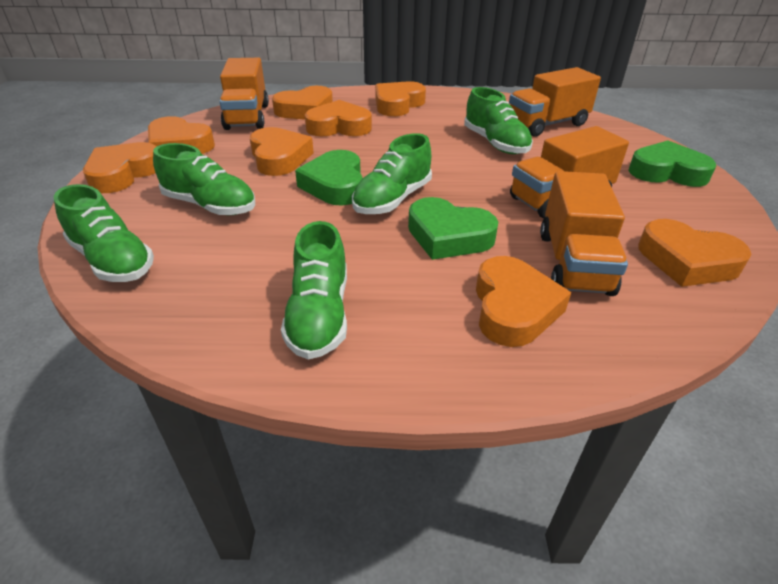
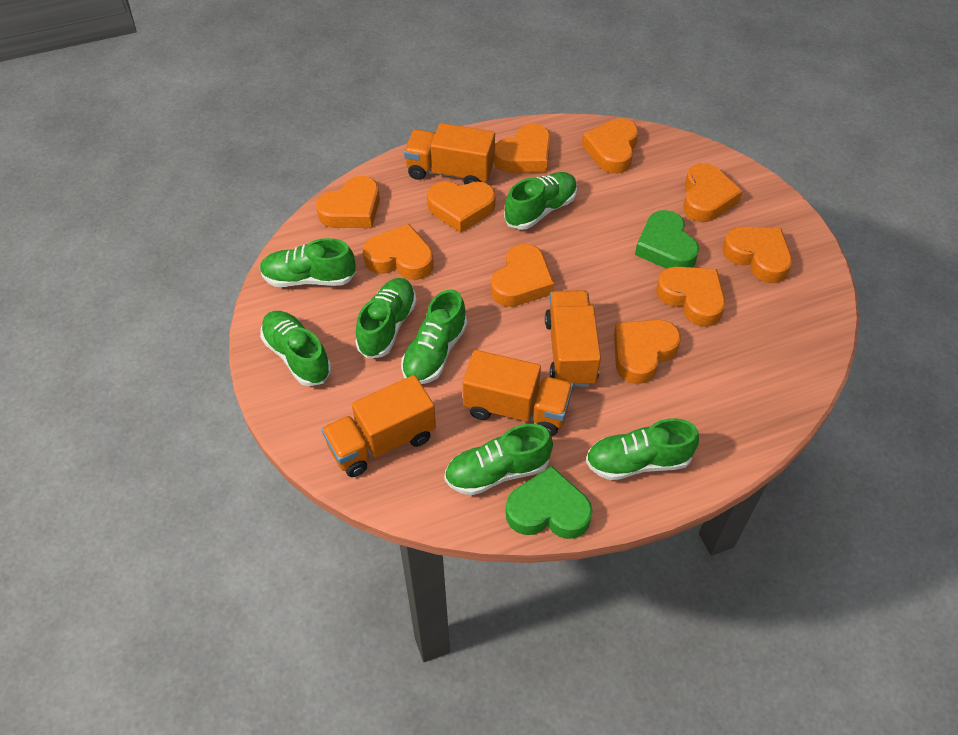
green heart: [295,150,363,206] [408,197,498,260] [628,141,716,187] = 3 -> [506,466,593,539] [635,210,699,269] = 2
green shoe: [54,184,154,282] [153,143,255,215] [281,221,347,360] [352,133,432,214] [464,87,533,154] = 5 -> [260,238,356,287] [260,311,331,386] [355,278,417,359] [401,289,467,384] [444,424,553,495] [504,172,577,230] [586,418,699,480] = 7
orange heart: [83,142,157,193] [148,116,215,154] [250,127,314,176] [272,86,333,120] [305,100,372,136] [375,81,426,116] [476,256,571,347] [638,219,752,287] = 8 -> [316,176,380,228] [363,224,434,280] [427,181,496,233] [491,244,554,307] [494,124,551,173] [582,118,638,174] [614,320,681,384] [656,267,725,327] [683,163,743,222] [723,227,792,283] = 10

